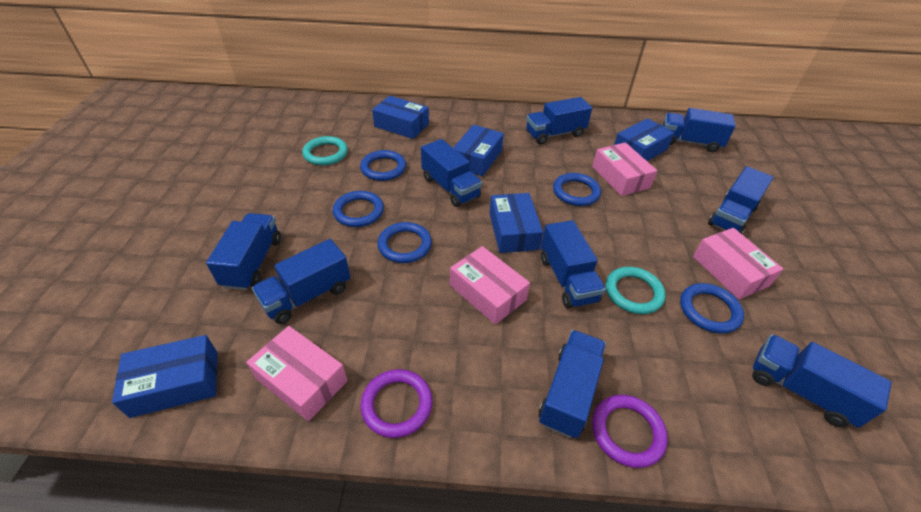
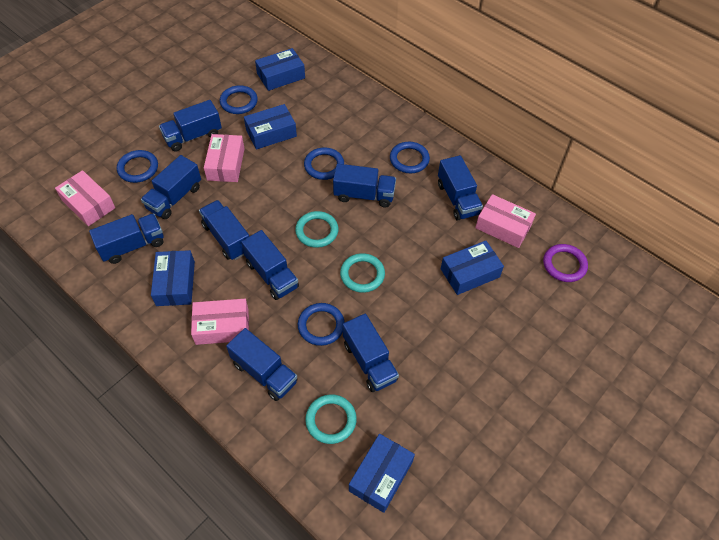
purple ring: [360,369,433,438] [592,395,668,468] = 2 -> [543,244,588,282] = 1
turquoise ring: [302,136,348,165] [606,267,666,314] = 2 -> [295,211,339,248] [305,394,357,444] [340,253,385,293] = 3

